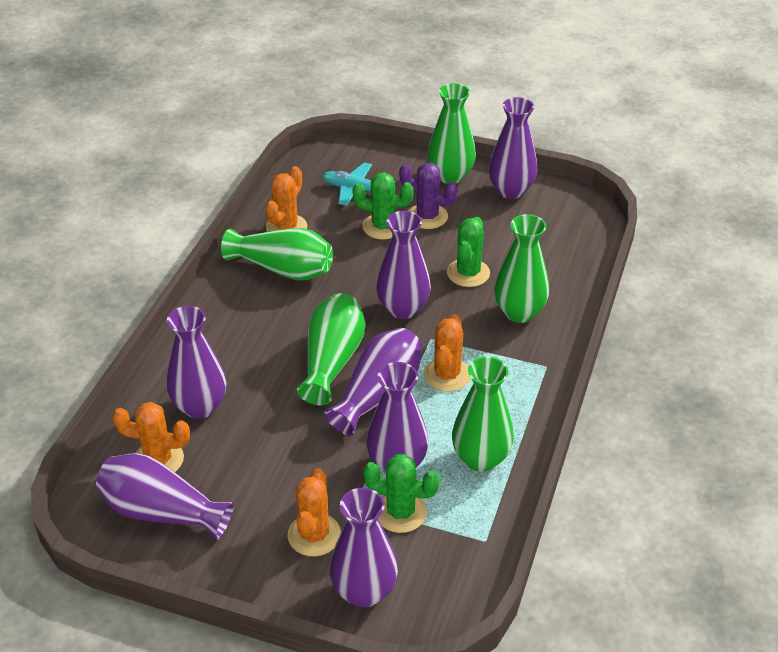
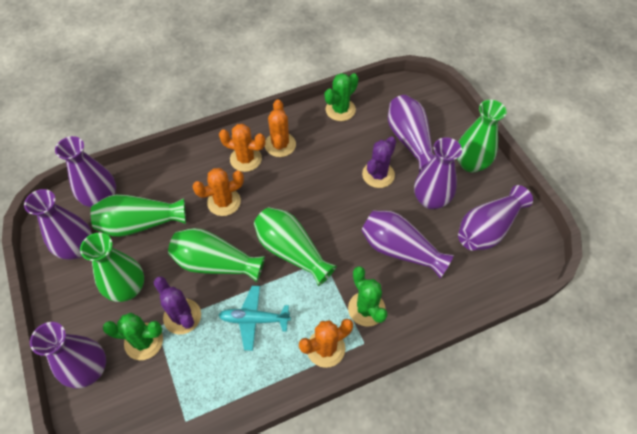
purple cactus: [399,163,458,229] = 1 -> [154,276,201,334] [362,137,396,188] = 2

